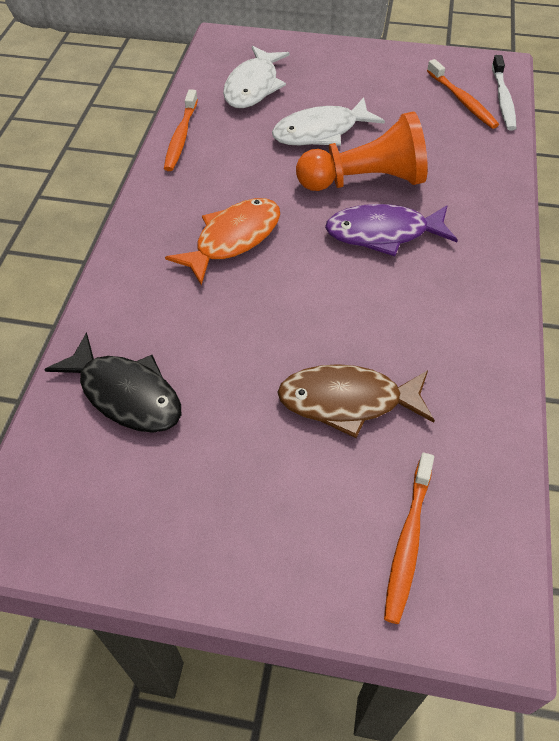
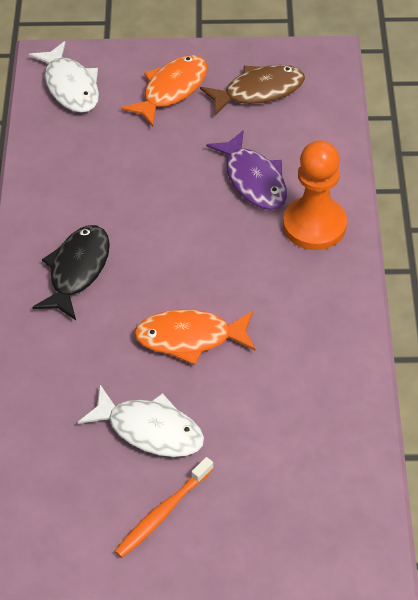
orange fish: [165,198,280,286] = 1 -> [121,55,208,127] [134,309,256,365] = 2
orange toothbrush: [164,89,198,171] [384,453,434,624] [427,59,499,129] = 3 -> [115,457,213,558] = 1
white toothbrush: [492,55,516,131] = 1 -> none = 0

